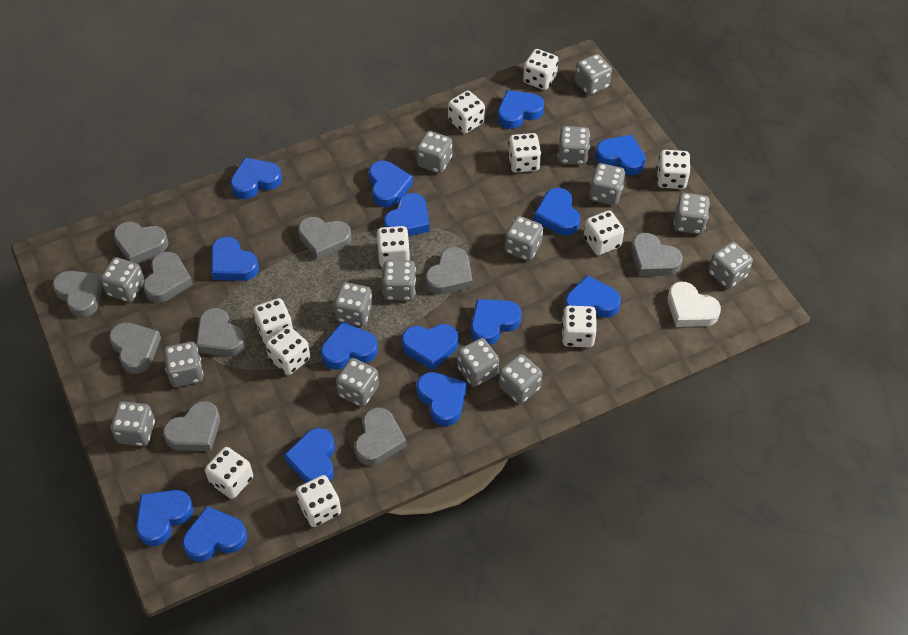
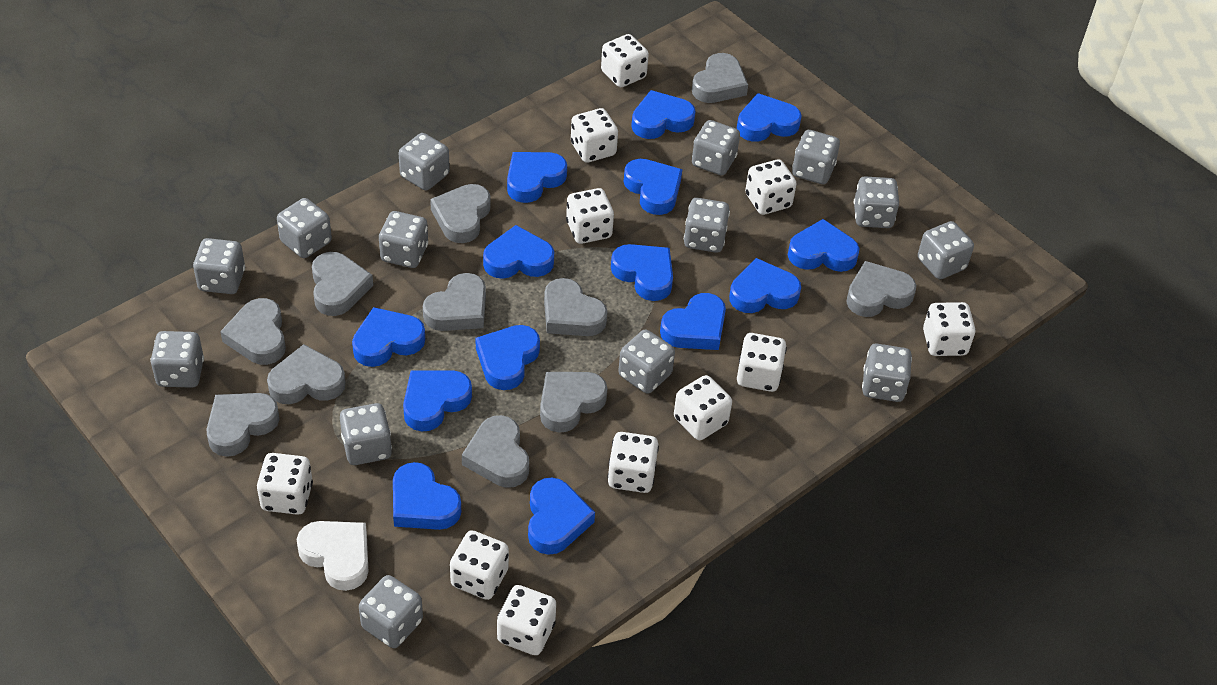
blue heart: [136,490,194,546] [182,506,247,562] [211,237,259,281] [230,158,282,199] [284,428,335,483] [321,322,378,370] [369,161,413,207] [384,193,430,236] [402,324,459,371] [416,372,467,426] [471,299,522,345] [498,90,544,129] [534,188,580,235] [565,275,621,318] [595,135,646,175] = 15 -> [352,307,425,367] [393,462,461,530] [403,370,472,431] [476,325,540,390] [483,225,554,279] [507,152,567,203] [528,478,595,555] [611,244,673,301] [624,159,682,215] [631,90,696,139] [660,293,726,350] [729,258,801,313] [737,93,802,142] [788,219,860,272] = 14
grey dice: [100,257,145,302] [111,401,155,446] [163,342,204,387] [334,282,372,326] [336,358,379,407] [382,260,416,301] [416,131,452,173] [457,338,499,387] [499,354,542,404] [505,216,543,261] [558,126,590,165] [575,54,612,95] [589,163,625,205] [674,193,710,234] [708,242,753,289] = 15 -> [150,331,204,388] [193,238,245,294] [277,198,332,258] [340,403,392,465] [359,575,423,648] [379,211,428,268] [399,133,450,191] [618,329,675,394] [684,198,730,253] [692,120,740,175] [792,130,840,184] [854,177,899,228] [862,344,912,402] [918,221,974,279] = 14
grey heart: [52,271,103,318] [109,322,161,374] [113,222,169,263] [143,252,193,303] [163,401,220,451] [196,308,246,356] [298,217,352,260] [354,407,407,466] [425,247,473,295] [631,233,682,276] = 10 -> [206,393,280,457] [220,298,286,365] [267,344,346,404] [312,252,373,316] [423,273,486,331] [430,184,491,243] [462,415,529,488] [540,372,607,433] [544,278,607,336] [692,53,748,103] [846,261,916,317] = 11

